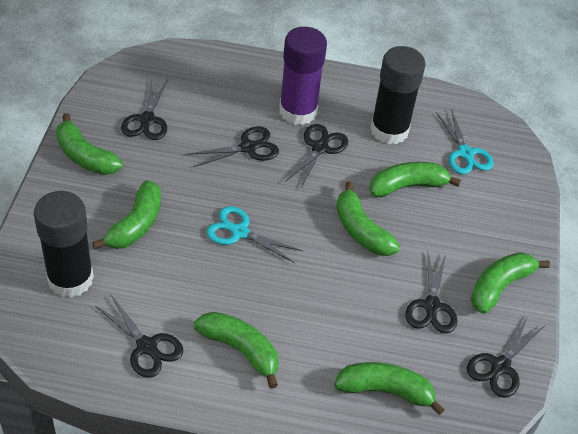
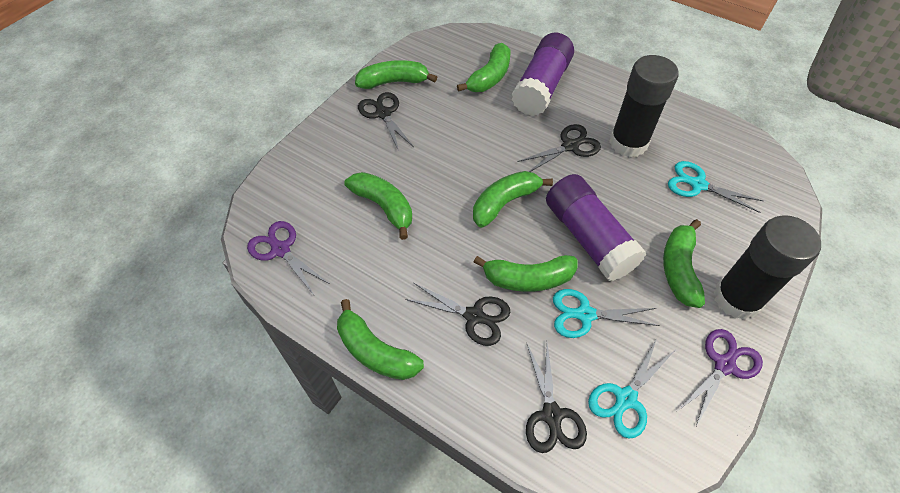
black scissors: [95,295,183,378] [121,79,168,140] [187,126,279,167] [285,124,348,190] [405,253,458,333] [467,316,544,398] = 6 -> [358,92,414,151] [405,283,511,346] [518,124,601,172] [526,343,587,453] = 4
purple glue stick: [279,27,327,125] = 1 -> [512,33,574,116] [546,174,646,281] = 2
purple scissors: none = 0 -> [247,221,329,295] [678,329,763,426] = 2
turquoise scissors: [206,206,303,263] [436,109,494,175] = 2 -> [553,289,660,338] [588,338,674,439] [668,161,763,213] = 3

